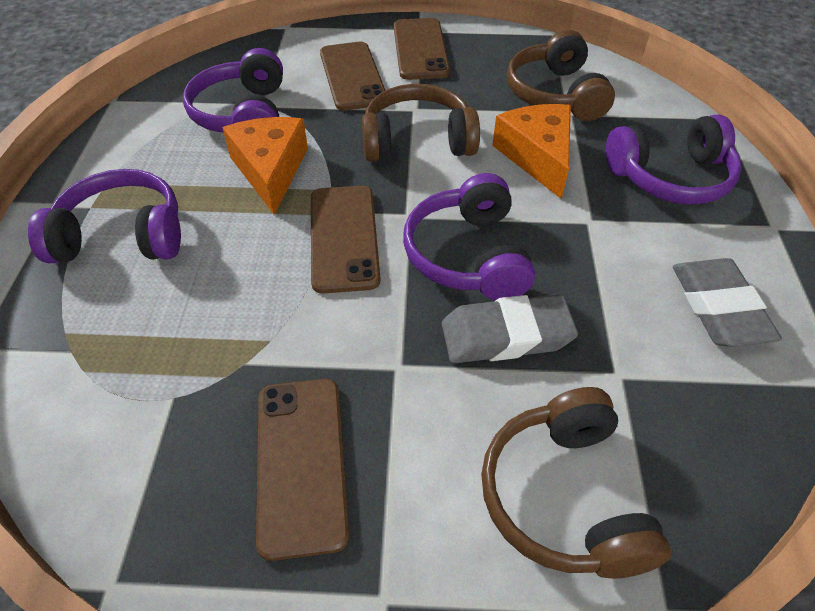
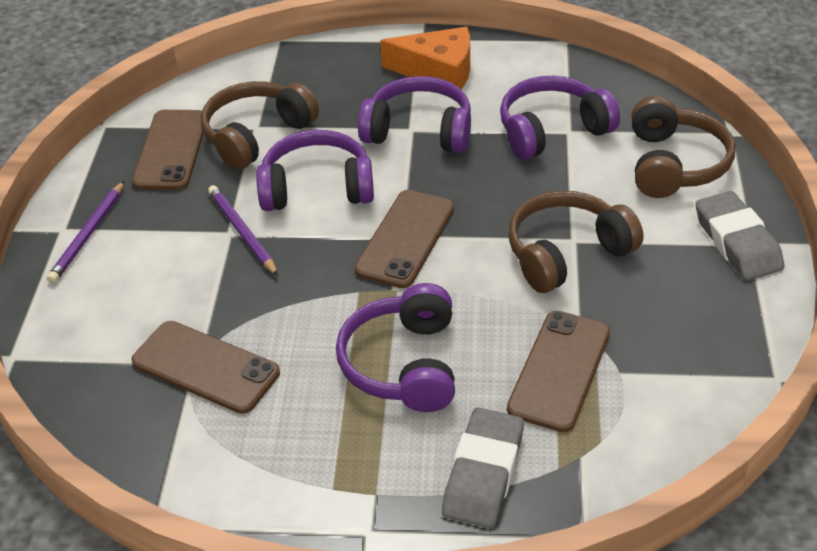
orange cheese: [222,117,308,215] [492,104,571,199] = 2 -> [380,27,470,89] = 1
purple pencil: none = 0 -> [47,181,124,283] [208,185,278,276] = 2

